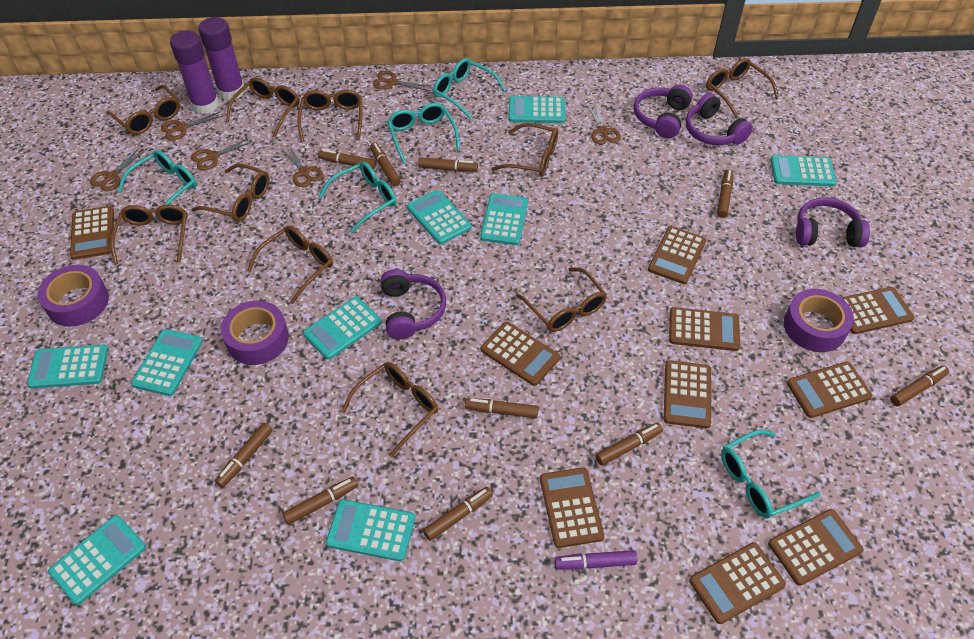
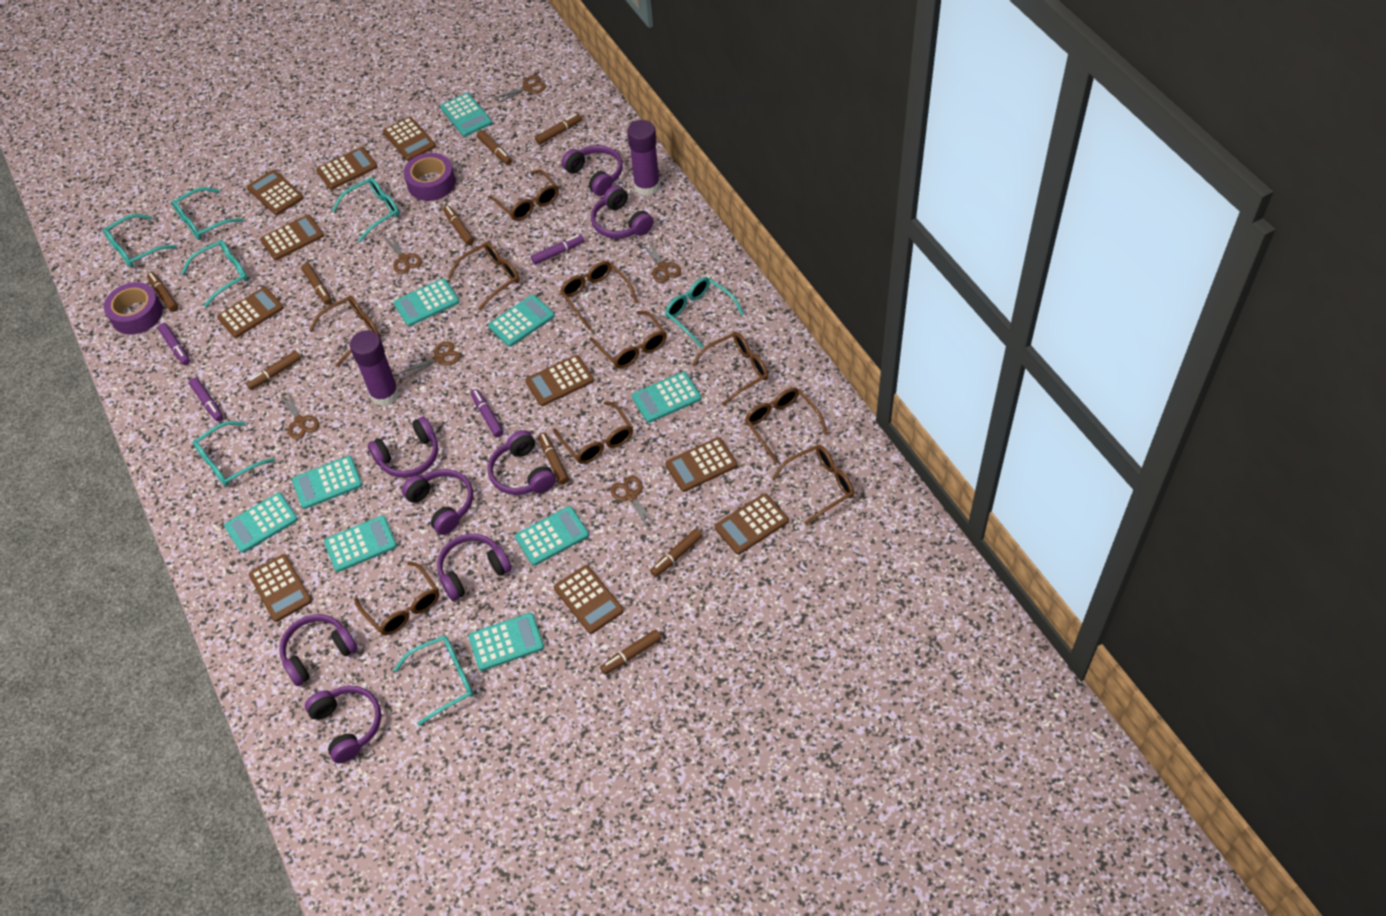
brown marker: [215,423,273,488] [282,477,358,525] [318,149,376,170] [370,143,401,186] [418,157,478,172] [423,487,493,541] [465,398,539,418] [595,423,663,465] [717,170,733,218] [890,365,949,406] = 10 -> [147,272,178,312] [246,351,301,390] [301,263,332,305] [443,205,474,245] [477,130,512,165] [535,114,582,145] [538,432,569,484] [600,629,662,674] [650,529,703,577] = 9
purple headphones: [380,269,446,340] [634,85,693,138] [685,93,753,145] [796,197,870,247] = 4 -> [279,614,358,686] [305,686,381,763] [368,416,438,478] [402,469,473,535] [437,534,512,601] [488,430,556,495] [561,145,623,196] [591,185,653,239] = 8
purple marker: [554,550,637,570] = 1 -> [158,323,190,365] [189,378,223,421] [471,389,503,437] [531,234,584,264] = 4
purple tape: [38,265,109,327] [221,301,289,365] [784,289,854,352] = 3 -> [104,282,163,334] [404,153,456,201] = 2
turquoise glasses: [117,150,197,220] [319,161,396,233] [387,103,460,164] [433,58,506,120] [721,430,821,518] = 5 -> [103,214,177,268] [172,187,244,240] [181,240,248,307] [193,421,275,487] [332,177,399,242] [394,636,474,726] [665,277,744,348] = 7

